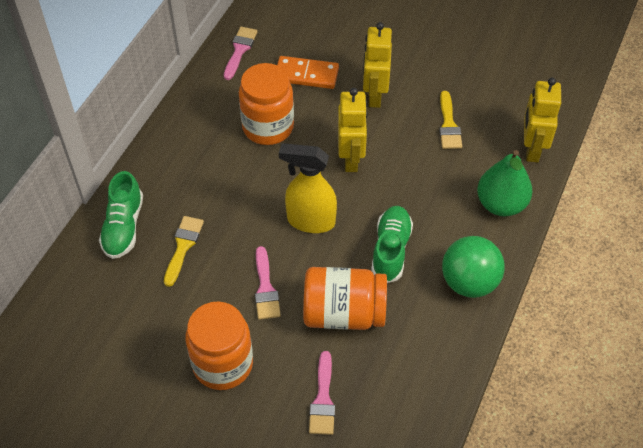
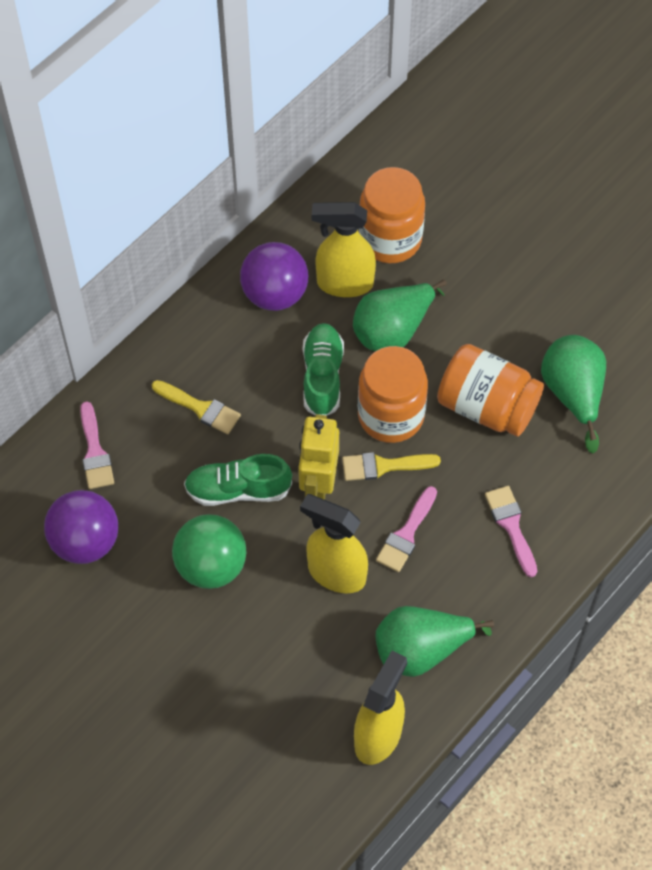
green pear: [477,150,532,216] = 1 -> [353,280,447,351] [376,606,494,677] [541,335,606,454] = 3
orange domino: [277,56,339,89] = 1 -> none = 0
purple ball: none = 0 -> [44,490,118,564] [240,242,308,311] = 2
yellow robot: [338,88,368,172] [363,22,392,108] [524,78,561,162] = 3 -> [298,414,339,500] = 1
yellow spray bottle: [279,143,337,233] = 1 -> [300,494,368,593] [312,202,376,297] [354,650,407,765] = 3

